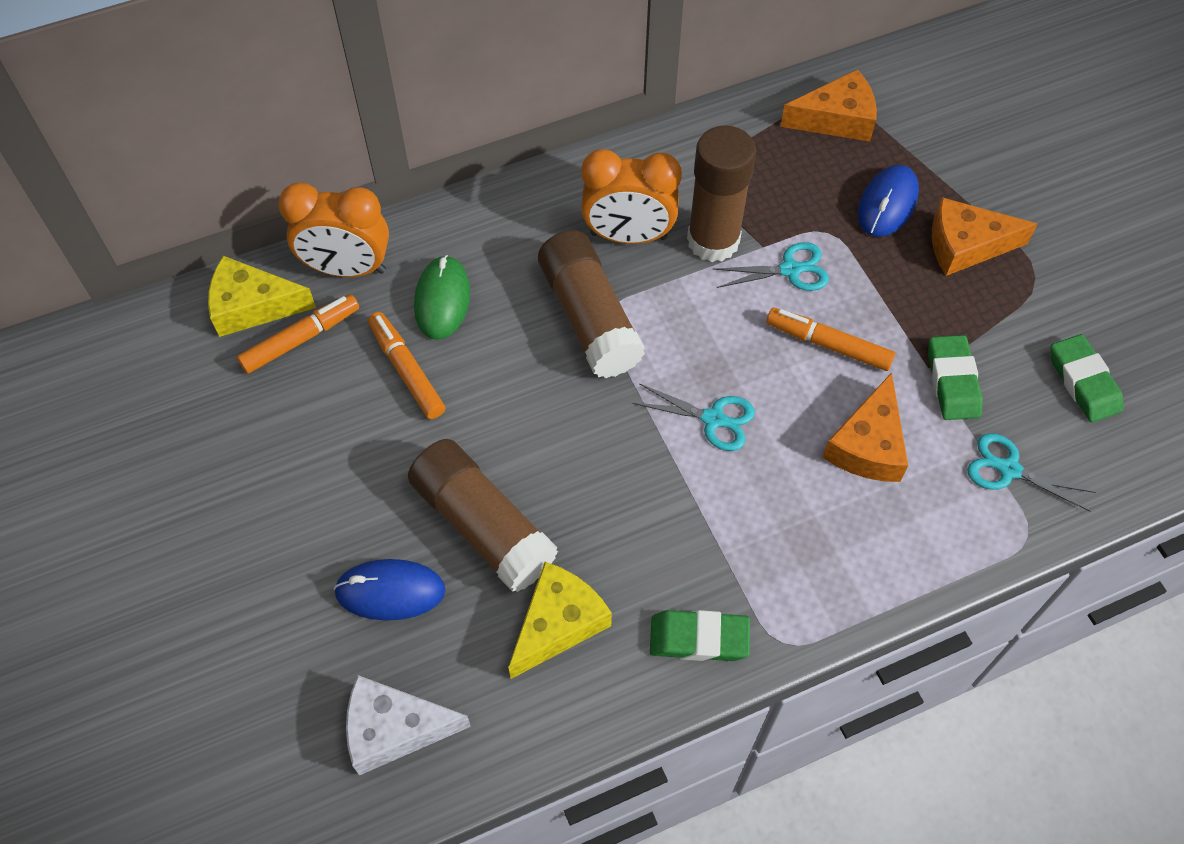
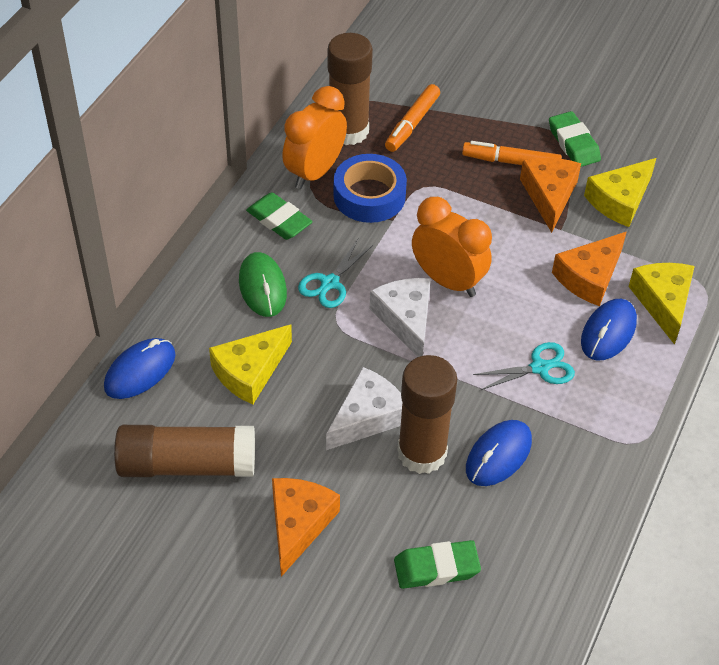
blue mouse: [334,559,446,621] [858,165,919,237] = 2 -> [104,338,175,399] [466,420,532,486] [581,299,637,360] = 3
blue tape: none = 0 -> [334,154,407,223] = 1
orange marker: [237,294,359,374] [368,312,445,419] [766,308,895,371] = 3 -> [385,84,440,152] [462,141,562,165] = 2
turquoise scissors: [632,383,755,451] [713,242,829,291] [967,433,1096,512] = 3 -> [298,239,373,308] [473,342,575,390] = 2
white cheese: [346,675,471,775] = 1 -> [326,367,402,450] [370,278,431,357] = 2
yellow cheese: [208,256,316,337] [508,562,612,679] = 2 -> [209,324,292,405] [584,158,656,227] [628,263,695,345] = 3

